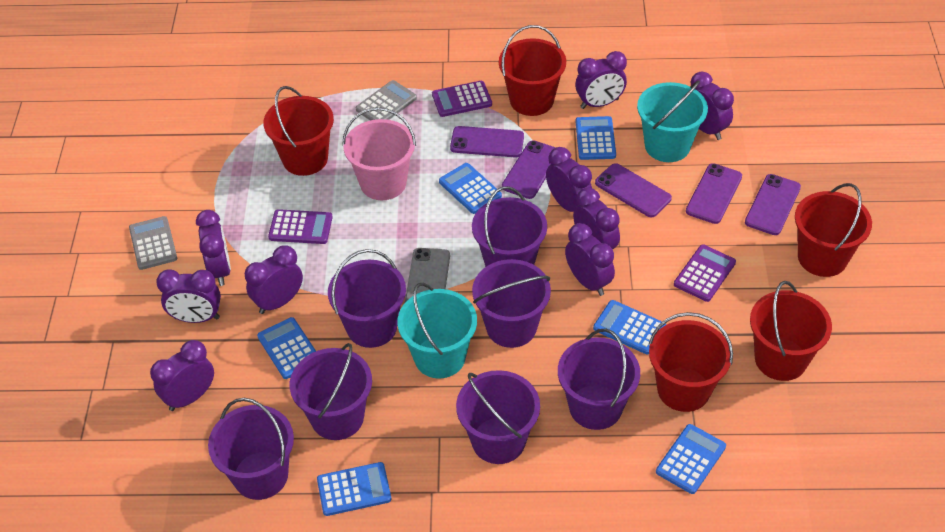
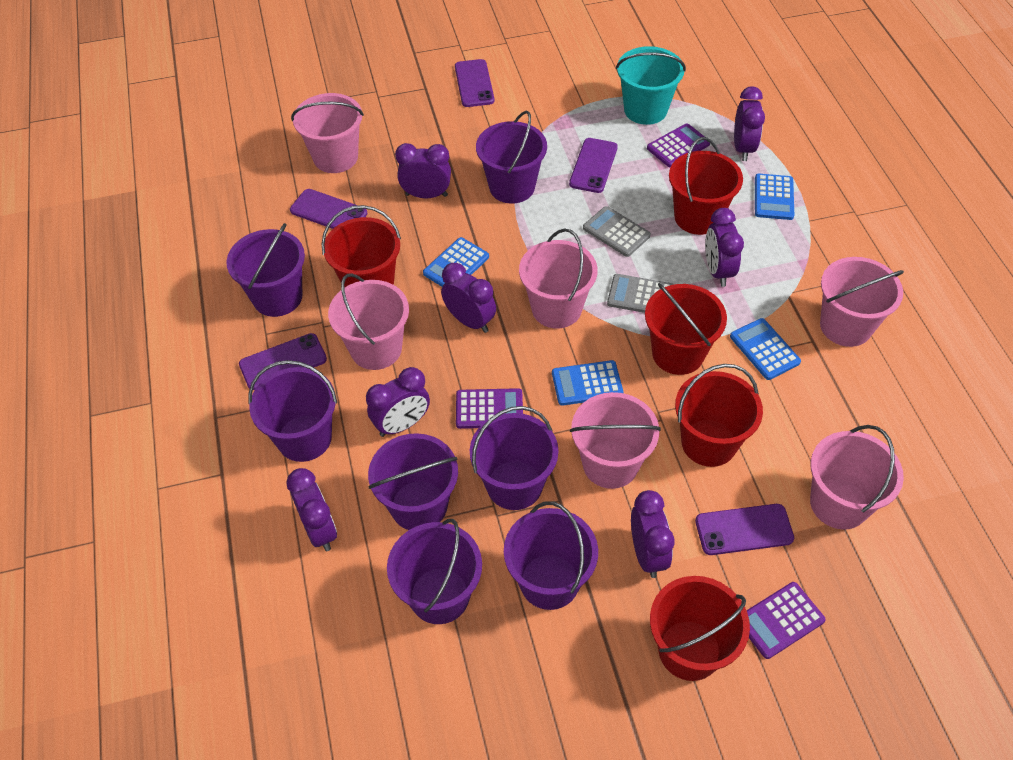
blue calculator: [257,317,316,379] [317,462,391,516] [439,163,502,214] [576,116,616,160] [593,300,666,354] [656,424,726,494] = 6 -> [423,237,489,287] [552,360,624,406] [730,318,801,380] [755,174,794,220] = 4
grey phone: [405,248,450,302] = 1 -> none = 0
pink bucket: [342,107,416,200] = 1 -> [291,93,364,173] [328,273,409,370] [519,228,598,329] [570,392,661,489] [810,425,904,530] [820,257,904,347] = 6
purple clock: [150,340,214,411] [156,269,221,323] [196,210,231,286] [245,245,303,314] [546,147,592,212] [565,223,615,296] [573,188,620,249] [575,51,627,109] [691,72,734,140] = 9 -> [287,468,337,551] [366,367,430,437] [395,143,451,198] [441,263,496,333] [631,490,675,578] [705,208,744,287] [734,86,765,161] = 7
turquoise bucket: [397,283,477,378] [637,81,708,162] = 2 -> [616,46,686,125] = 1

